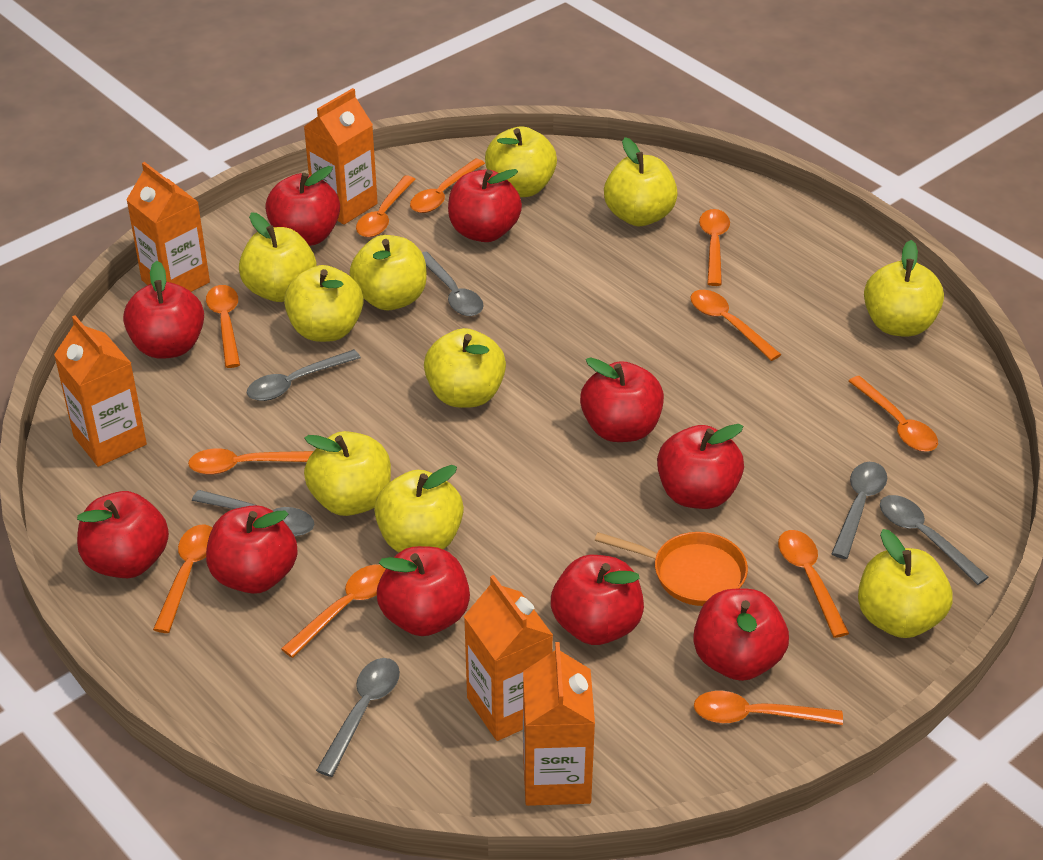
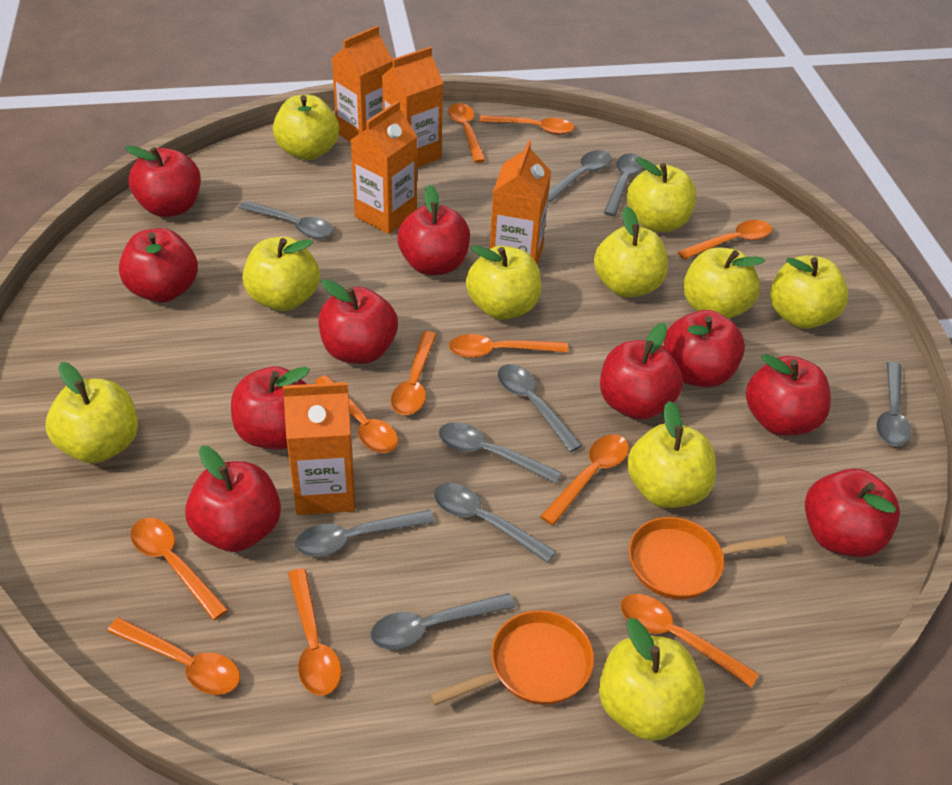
grey spoon: [192,490,315,536] [247,349,361,401] [316,658,400,777] [422,252,484,316] [831,462,887,559] [880,495,988,585] = 6 -> [239,201,334,238] [296,510,434,557] [370,593,515,650] [434,483,556,563] [438,422,562,484] [498,364,582,452] [548,150,611,202] [604,153,643,216] [876,361,912,446] = 9
orange pan: [595,532,748,606] = 1 -> [429,610,594,706] [629,517,787,599] = 2

